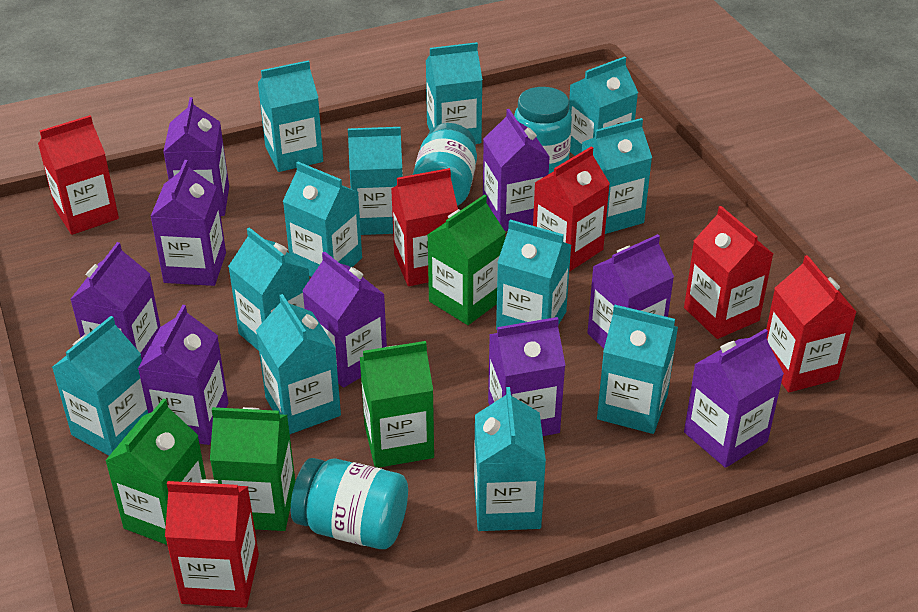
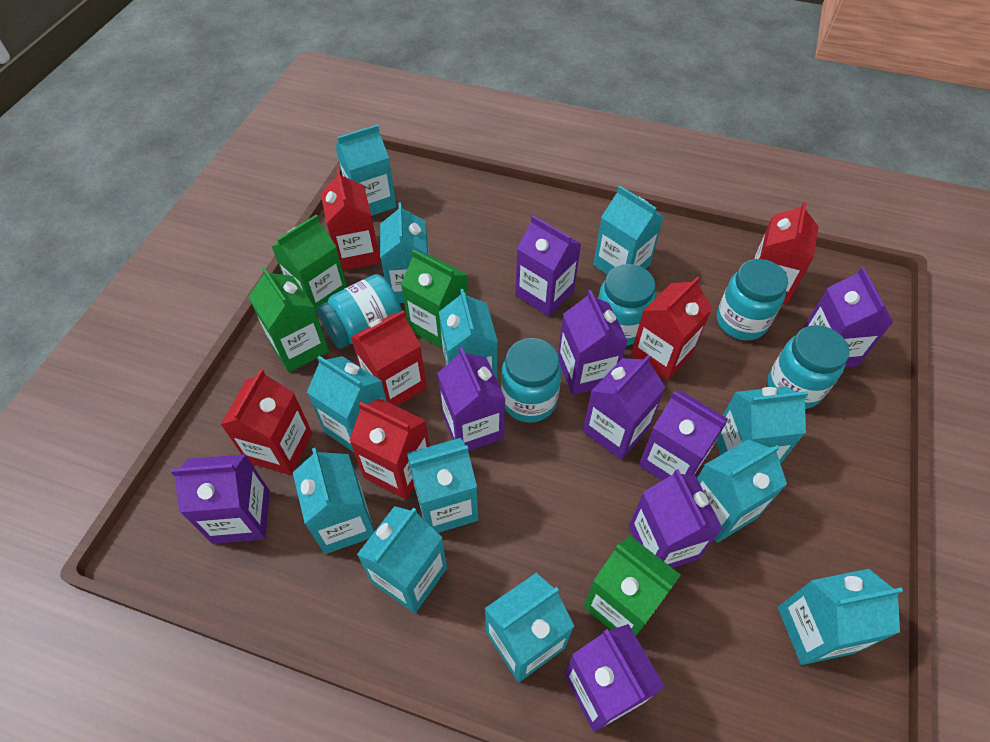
turquoise jar: [291,458,408,549] [413,123,477,206] [514,87,572,174] = 3 -> [317,274,402,349] [501,338,562,422] [598,264,655,346] [717,259,788,340] [768,325,849,409] = 5

